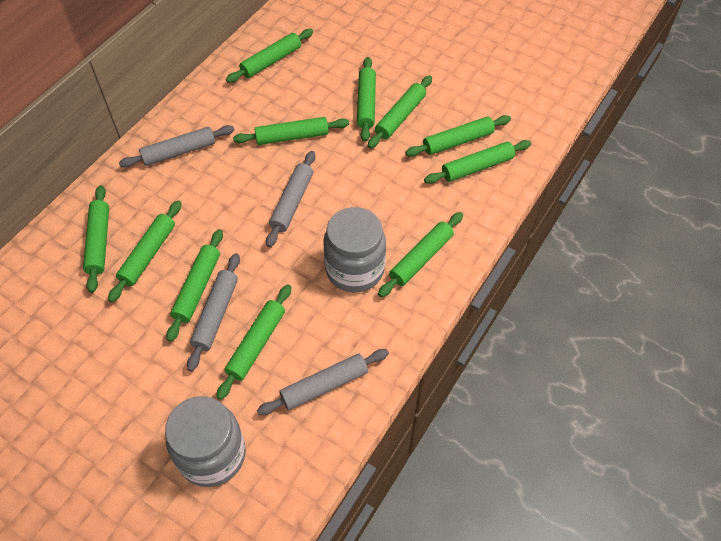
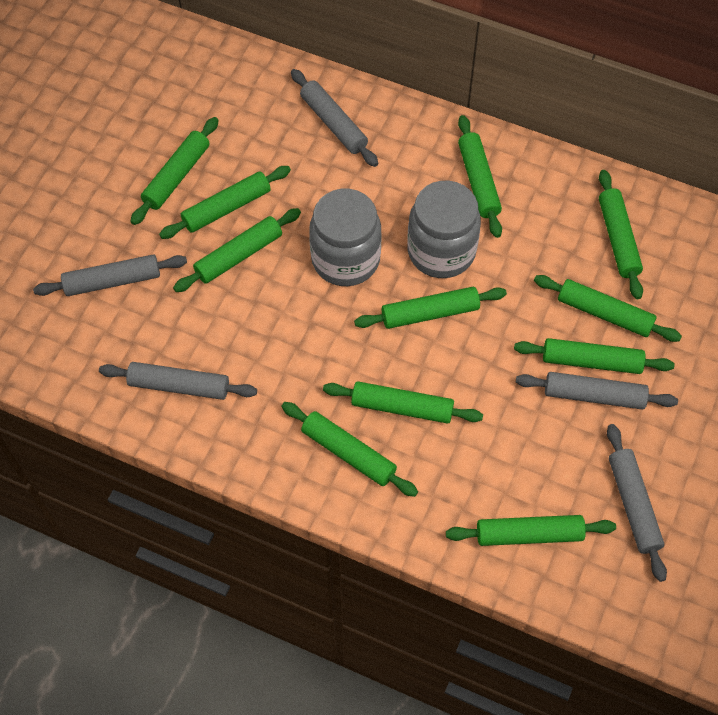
grey rolling pin: [119,125,234,168] [187,253,240,372] [257,349,389,415] [266,151,315,247] = 4 -> [33,254,187,296] [99,362,257,400] [291,69,378,167] [516,372,678,410] [607,424,667,582] = 5

